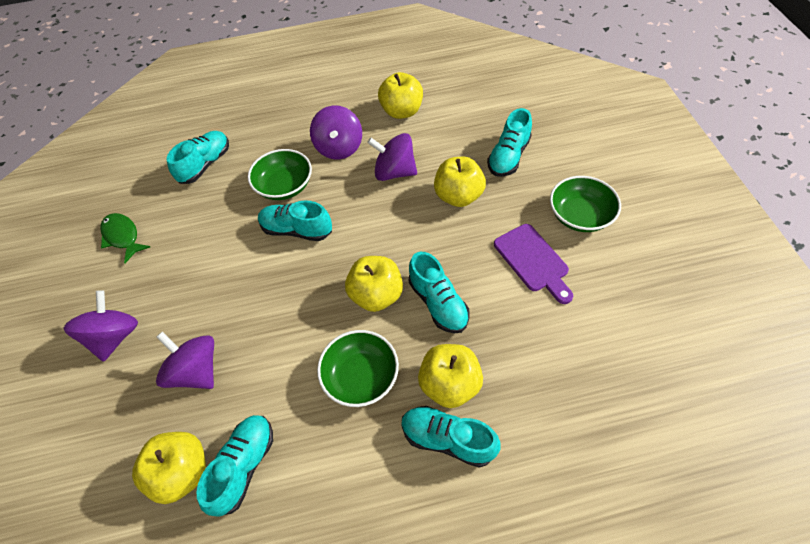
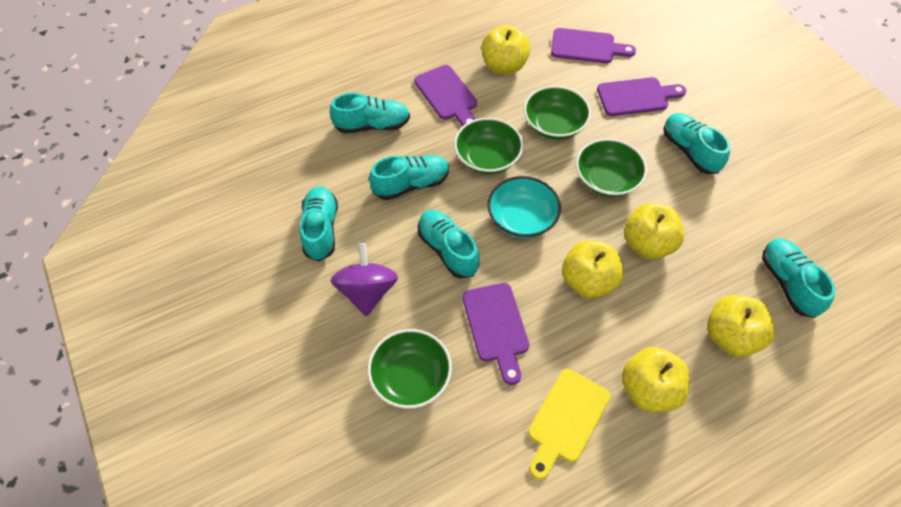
green bowl: [248,149,312,200] [317,330,399,407] [550,176,621,232] = 3 -> [367,329,452,409] [454,118,524,174] [524,86,591,140] [576,138,647,197] = 4
green fish: [100,213,150,263] = 1 -> none = 0
purple cutting board: [494,224,573,304] = 1 -> [414,65,477,126] [462,283,529,385] [551,28,636,63] [597,77,686,116] = 4
purple spinning top: [63,290,138,362] [156,331,214,389] [310,105,362,160] [367,133,417,181] = 4 -> [331,243,398,316] = 1
turquoise bowl: none = 0 -> [487,176,561,238] = 1
yellow cutting board: none = 0 -> [528,369,611,480] = 1

